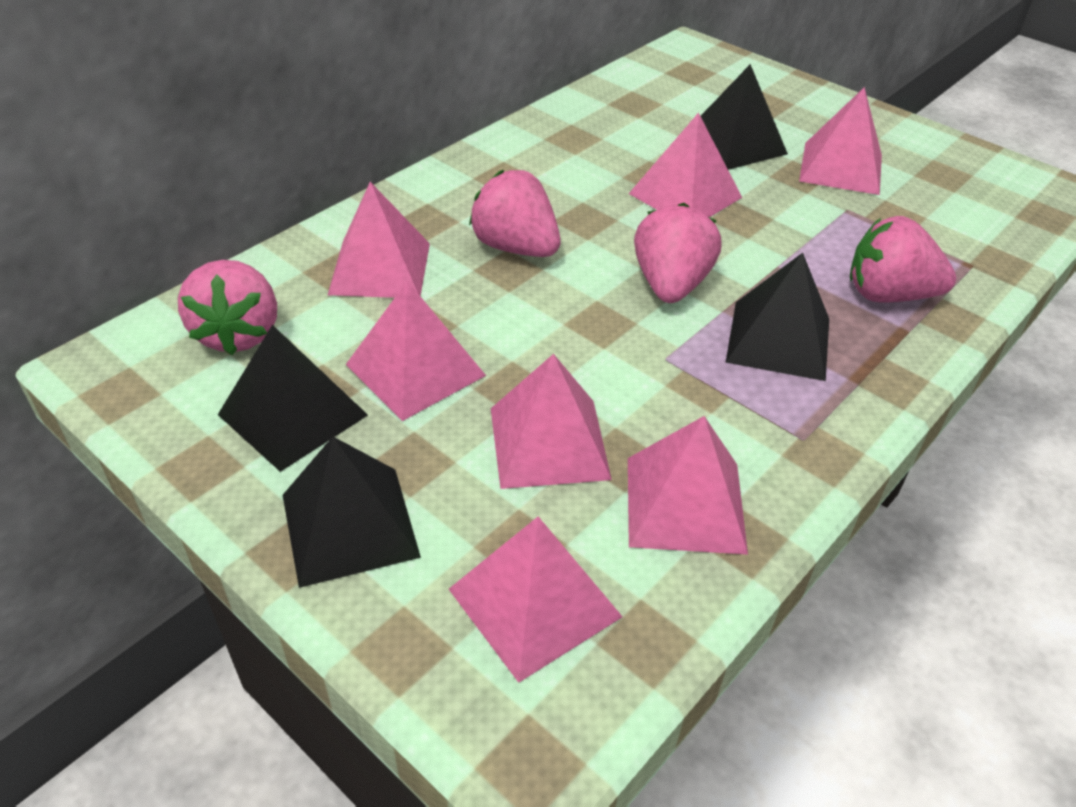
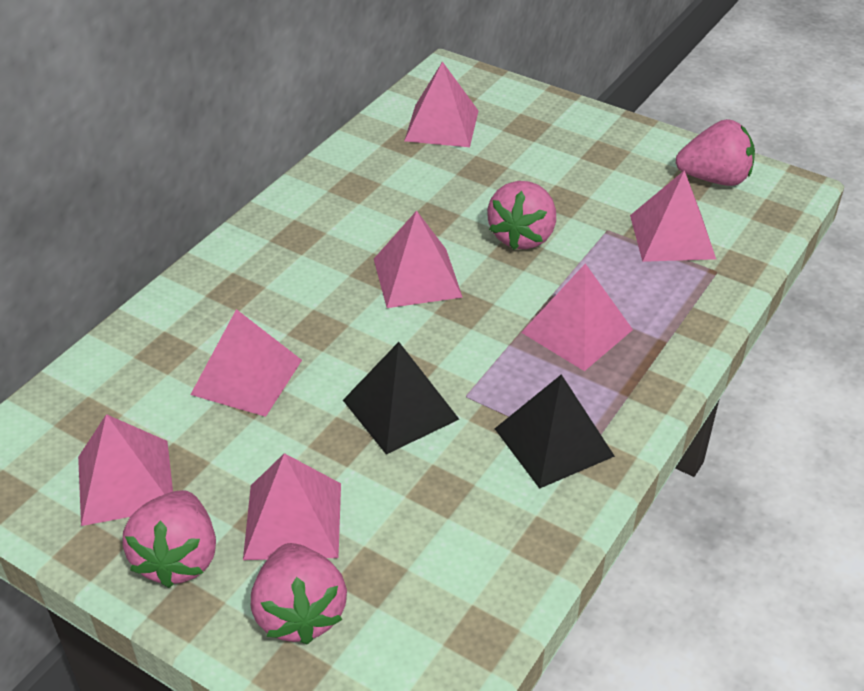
black pyramid: [218,325,368,472] [283,437,421,588] [701,64,788,170] [725,253,829,381] = 4 -> [343,342,459,454] [495,374,615,489] = 2

